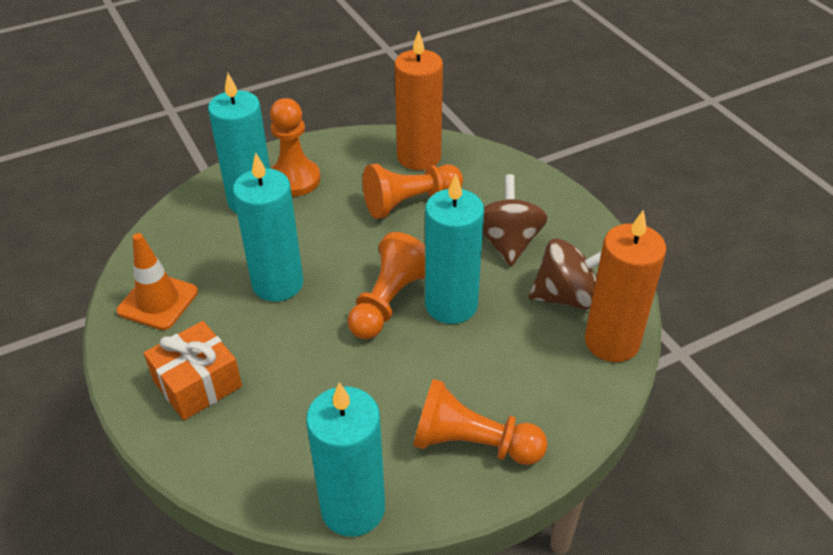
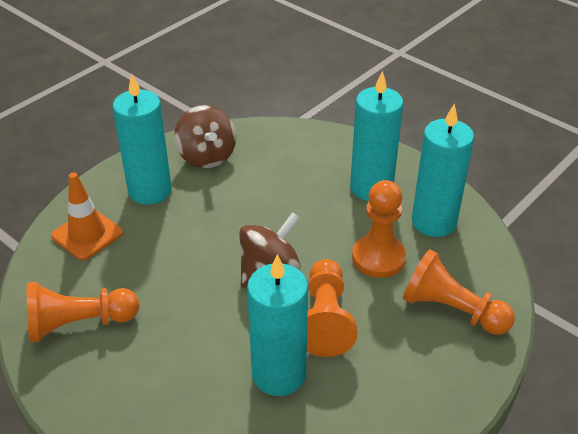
orange candle: [395,30,443,170] [585,210,666,362] = 2 -> none = 0
orange gift: [144,321,242,420] = 1 -> none = 0

